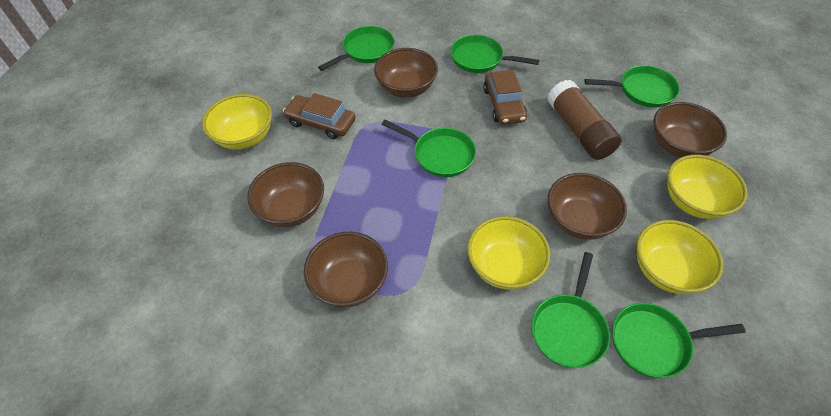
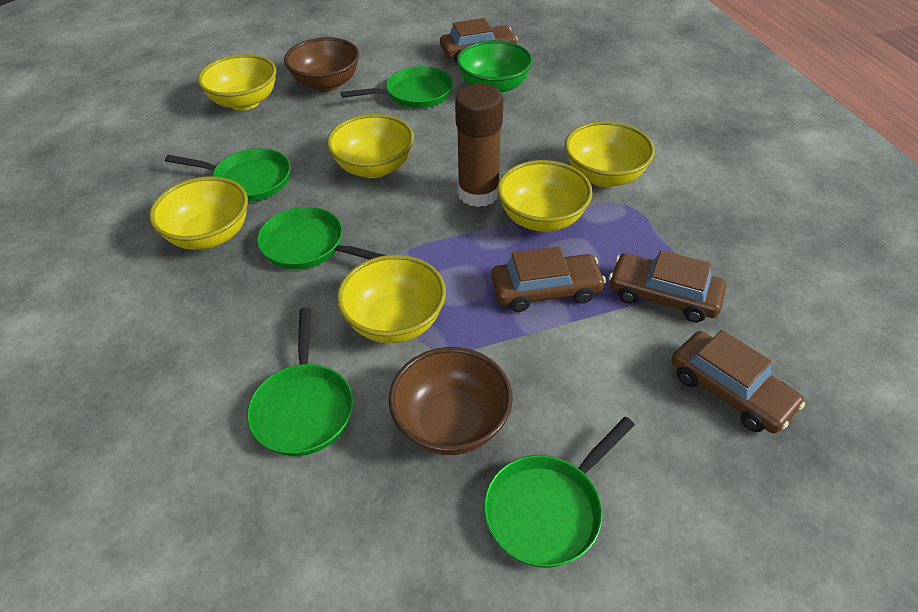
brown bowl: [247,162,324,227] [304,232,388,308] [374,48,438,98] [548,173,627,240] [653,102,727,158] = 5 -> [284,37,360,92] [388,347,513,455] = 2
brown car: [283,93,356,139] [483,70,527,125] = 2 -> [440,18,518,62] [491,247,606,312] [609,250,726,323] [671,330,805,433] = 4
green bowl: none = 0 -> [457,40,533,94] = 1
green pan: [318,26,394,71] [382,120,476,177] [450,35,539,73] [532,252,610,368] [585,65,680,108] [612,303,746,378] = 6 -> [165,148,291,202] [247,308,353,456] [257,207,385,270] [341,66,453,108] [484,417,635,568] = 5
yellow bowl: [202,94,272,150] [467,216,550,290] [636,220,723,294] [667,155,747,219] = 4 -> [149,176,248,250] [198,54,276,111] [327,114,414,178] [337,255,446,343] [497,160,593,232] [565,121,655,187] = 6

